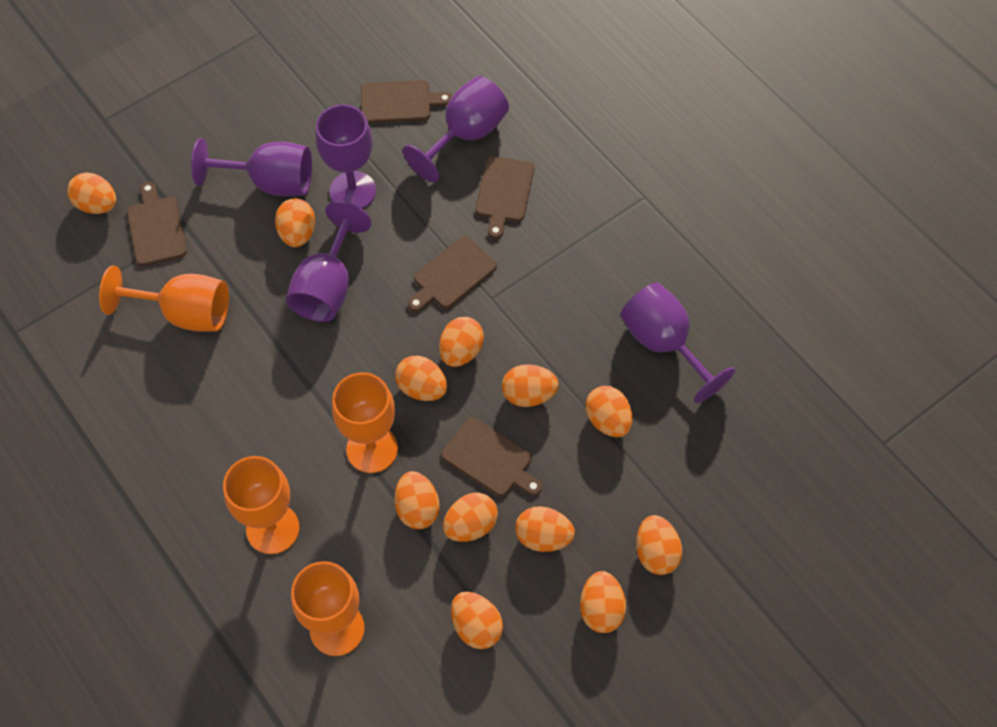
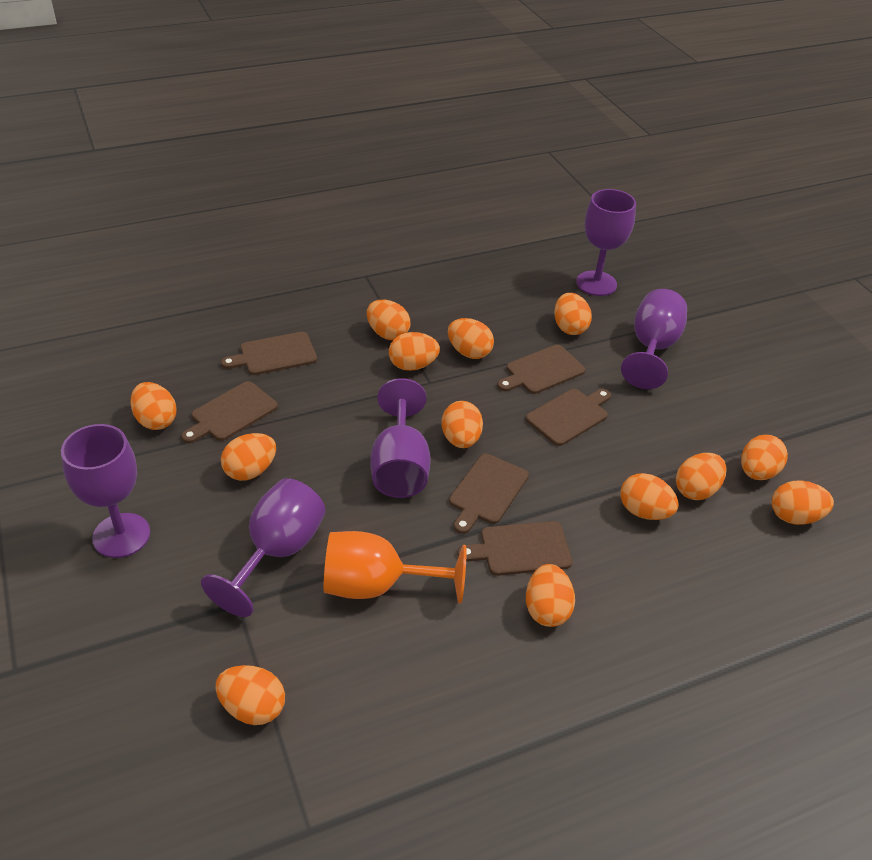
brown cutting board: [127,182,187,266] [361,80,452,123] [408,236,497,312] [441,417,542,497] [475,156,534,239] = 5 -> [181,381,278,443] [221,332,317,375] [449,454,529,534] [458,521,572,576] [497,345,586,394] [526,389,611,446] = 6
orange egg: [67,173,116,214] [275,198,315,247] [394,471,440,529] [395,356,447,401] [439,317,484,367] [443,493,498,542] [451,592,503,649] [502,364,559,407] [515,506,575,552] [580,571,626,633] [586,386,632,437] [636,515,682,575] = 12 -> [130,382,177,430] [216,665,285,725] [221,433,276,481] [367,300,411,340] [389,332,440,371] [442,401,483,448] [448,318,494,359] [526,564,575,627] [554,293,592,335] [620,473,679,520] [676,453,726,500] [741,435,788,480] [772,481,834,525] = 13
orange goblet: [99,265,229,332] [223,456,300,554] [291,561,365,656] [332,372,398,473] = 4 -> [324,531,466,604] = 1

